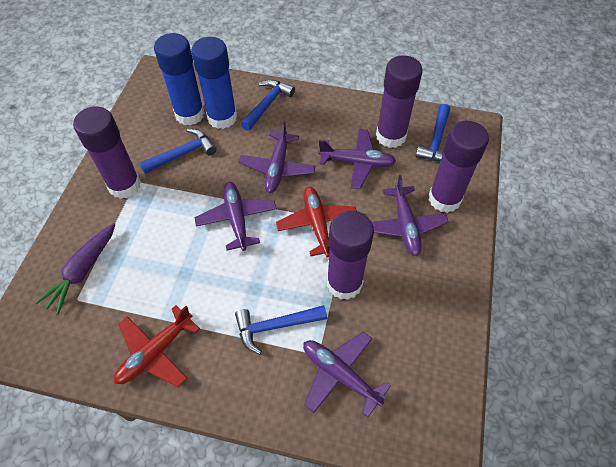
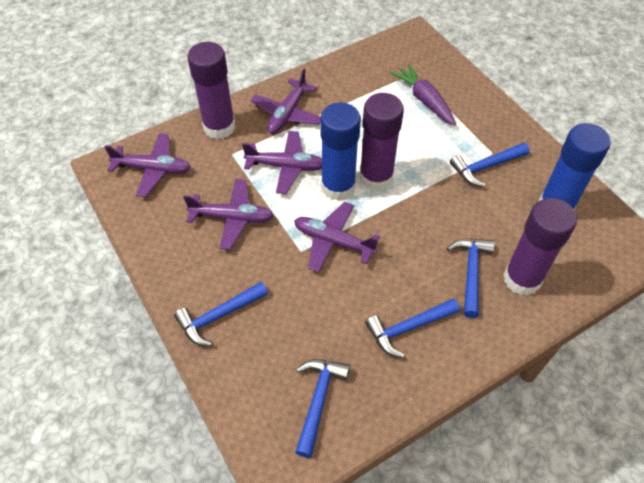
blue hammer: [140,129,216,174] [235,305,327,354] [241,80,295,131] [415,104,450,161] = 4 -> [174,282,268,346] [295,359,350,458] [365,298,460,358] [447,238,495,318] [450,142,529,187] = 5
purple glue stick: [73,106,141,199] [327,211,374,300] [376,55,423,148] [429,121,489,213] = 4 -> [187,42,236,139] [359,93,404,191] [503,198,577,296] = 3
red plane: [114,305,200,387] [276,187,357,257] = 2 -> none = 0

